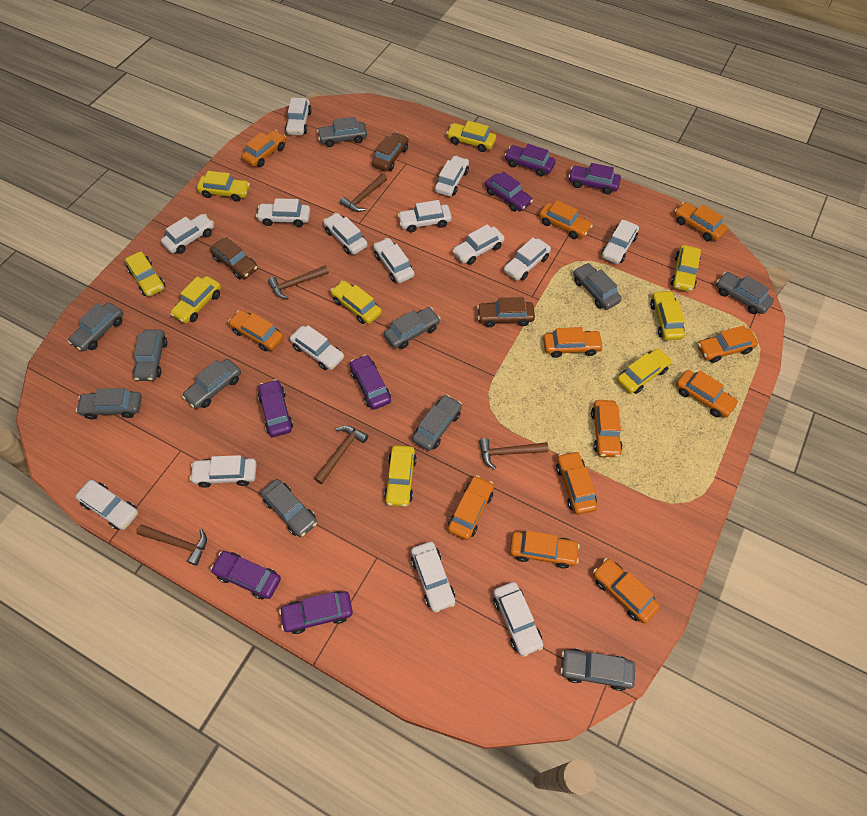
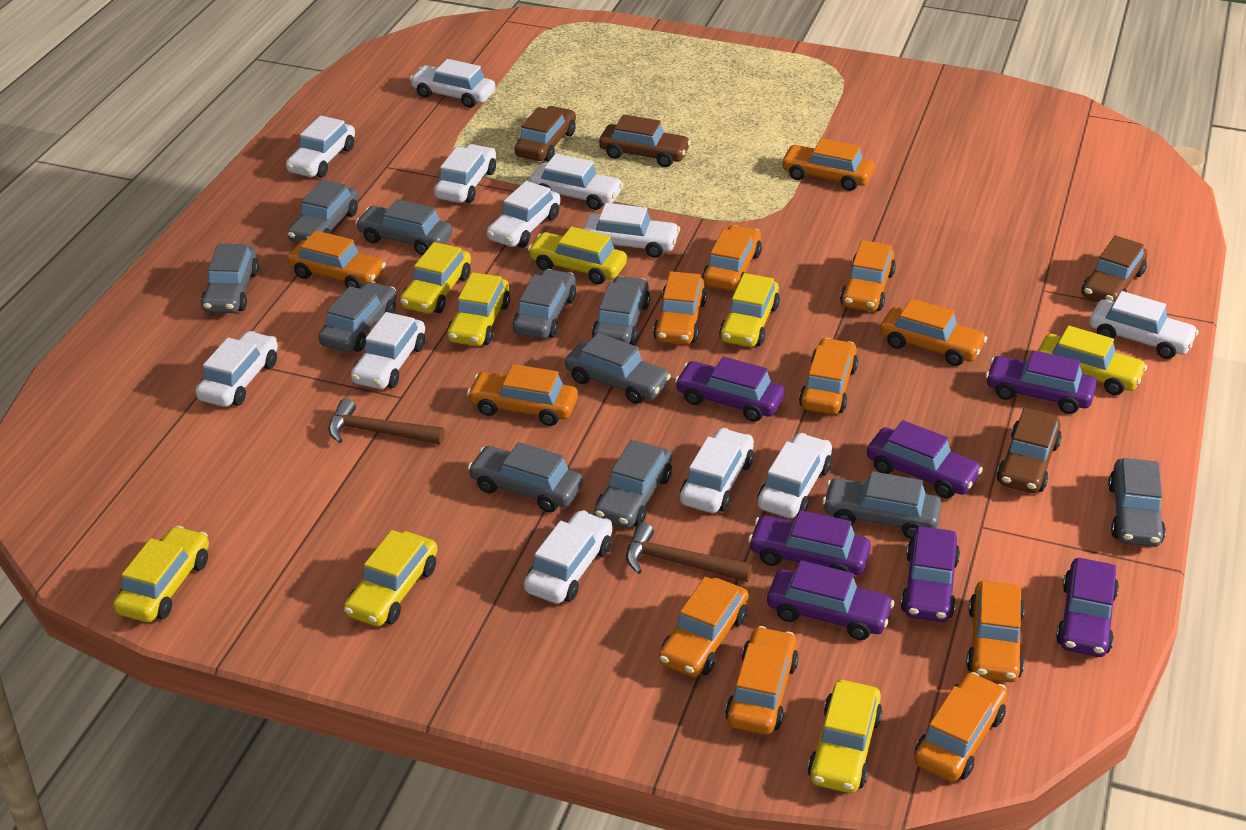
brown car: [210,237,258,279] [372,132,409,171] [477,297,535,327] = 3 -> [515,106,576,162] [599,114,691,167] [996,408,1062,493] [1082,236,1147,302] = 4
brown hammer: [136,525,207,566] [268,265,329,299] [314,426,368,484] [340,174,387,212] [479,438,549,470] = 5 -> [329,398,445,444] [626,522,753,582] = 2
white car: [75,480,138,530] [161,214,214,254] [189,455,257,488] [256,198,310,227] [285,98,312,135] [290,325,344,370] [323,213,368,255] [373,238,415,283] [398,200,452,232] [411,542,455,612] [435,155,469,196] [452,224,505,265] [493,582,543,657] [504,238,551,281] [601,220,639,264] = 15 -> [195,331,278,407] [286,116,355,178] [351,312,425,389] [410,59,495,108] [434,144,496,203] [487,181,561,248] [524,510,612,604] [529,154,624,210] [583,203,680,258] [680,428,754,513] [757,433,832,518] [1089,291,1199,359] = 12
yellow car: [125,251,165,297] [170,276,221,323] [197,171,250,202] [331,281,382,324] [384,445,417,507] [446,121,496,152] [617,348,672,394] [650,290,685,340] [671,245,701,292] = 9 -> [113,526,209,622] [344,530,438,627] [400,242,471,314] [447,272,510,346] [528,227,627,284] [719,273,780,347] [808,680,883,793] [1038,326,1147,395] = 8

